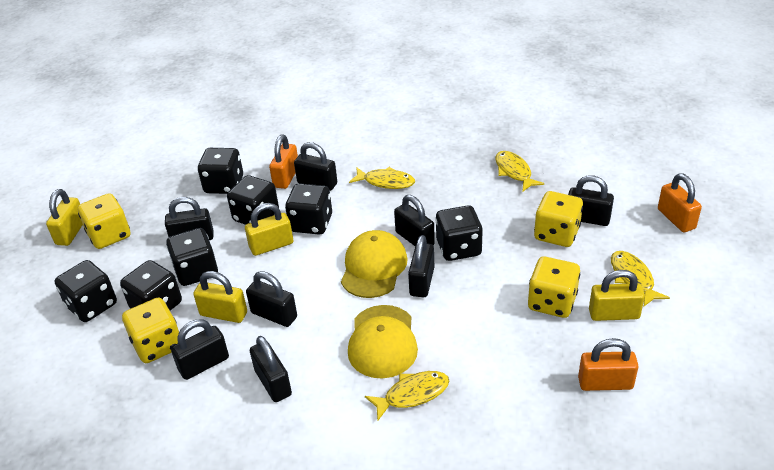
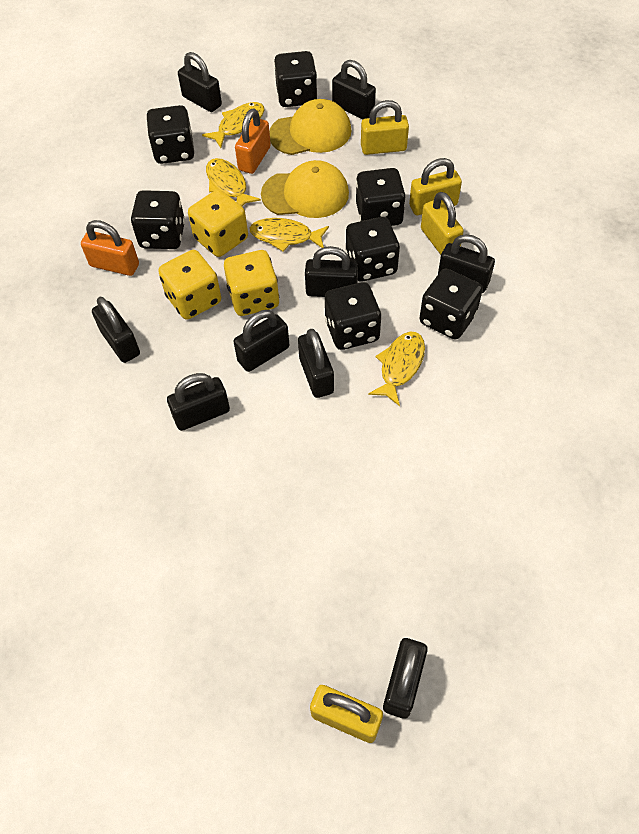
black padlock: [165,197,213,240] [171,319,229,380] [246,271,297,327] [250,336,292,402] [294,142,337,191] [394,195,435,246] [408,235,434,297] [568,175,614,226] = 8 -> [92,297,140,363] [167,373,230,431] [178,52,222,112] [234,310,290,372] [298,329,334,398] [305,246,358,297] [332,60,376,119] [383,638,428,719] [438,234,495,293] = 9
orange padlock: [269,135,298,189] [578,338,638,391] [658,173,702,232] = 3 -> [81,220,139,276] [235,108,271,174] = 2
yellow dice: [77,193,130,249] [122,298,179,363] [528,256,580,318] [534,191,583,247] = 4 -> [158,250,221,320] [188,189,248,257] [224,250,279,316] = 3

